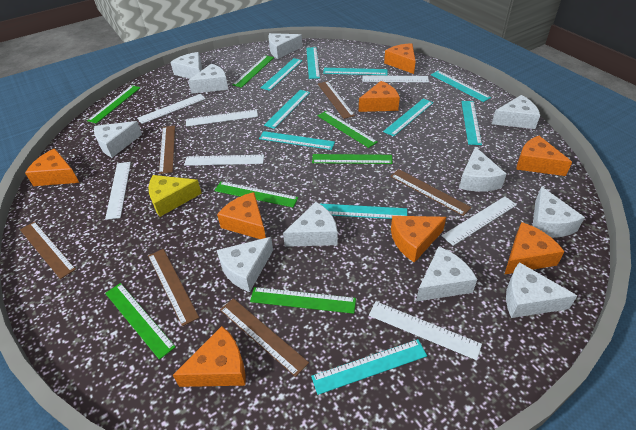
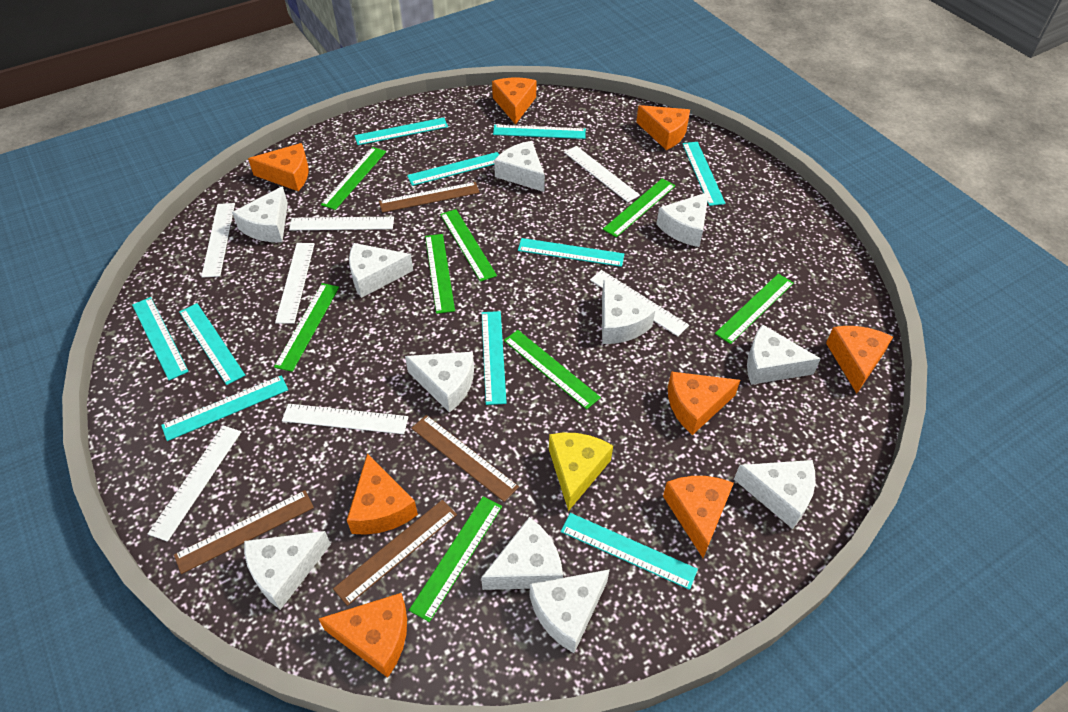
brown ruler: [20,221,76,279] [148,249,199,326] [159,125,175,174] [220,298,309,377] [318,81,355,119] [390,169,471,216] = 6 -> [174,490,314,574] [333,500,457,606] [379,182,480,213] [411,415,519,502] = 4
green ruler: [87,85,140,124] [105,283,176,360] [214,181,298,207] [233,55,274,88] [250,287,356,314] [312,154,393,164] [317,111,378,148] = 7 -> [274,283,339,372] [321,147,386,210] [409,497,502,622] [425,234,455,314] [440,209,497,282] [504,330,601,409] [603,178,676,237] [715,274,794,344] = 8

